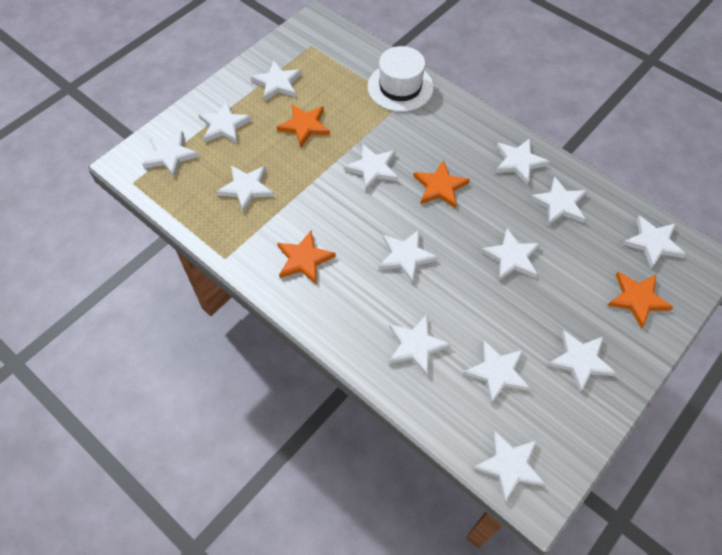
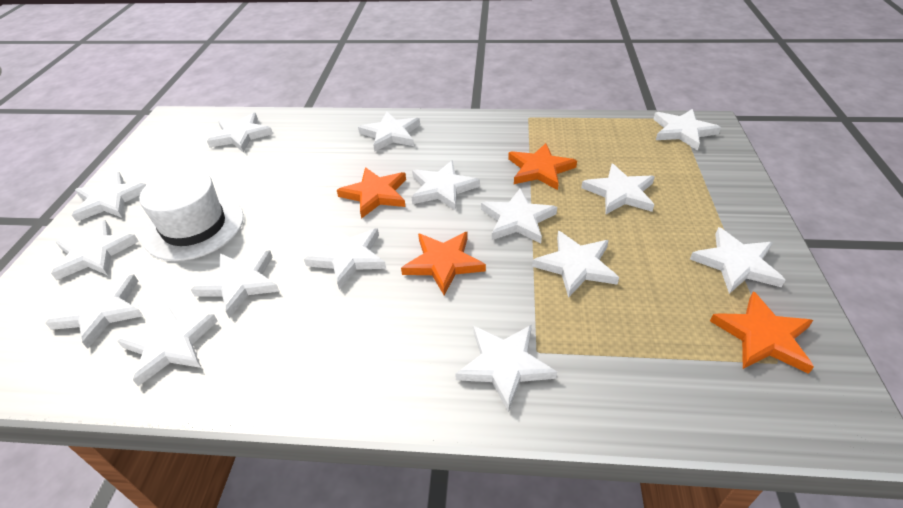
white star: [143,131,199,178] [198,101,252,144] [216,165,274,213] [251,61,302,101] [344,144,398,191] [379,230,438,284] [389,315,451,376] [463,340,530,404] [473,430,546,503] [481,228,541,281] [495,138,550,185] [530,176,587,226] [548,330,616,393] [622,216,686,269] = 14 -> [45,274,143,349] [51,220,139,280] [72,172,146,222] [118,304,218,386] [191,250,280,318] [207,112,273,152] [304,227,386,289] [358,111,420,152] [412,160,480,211] [455,325,557,412] [481,188,557,243] [532,231,619,298] [581,164,655,214] [654,109,721,151] [690,227,785,294] = 15

